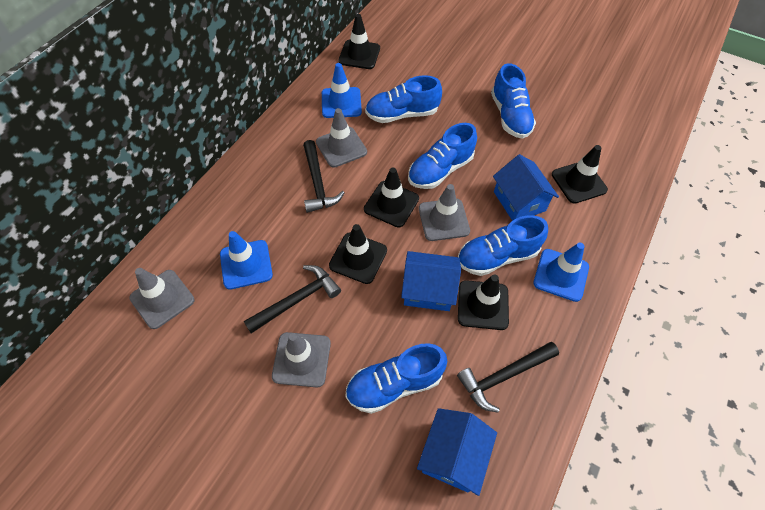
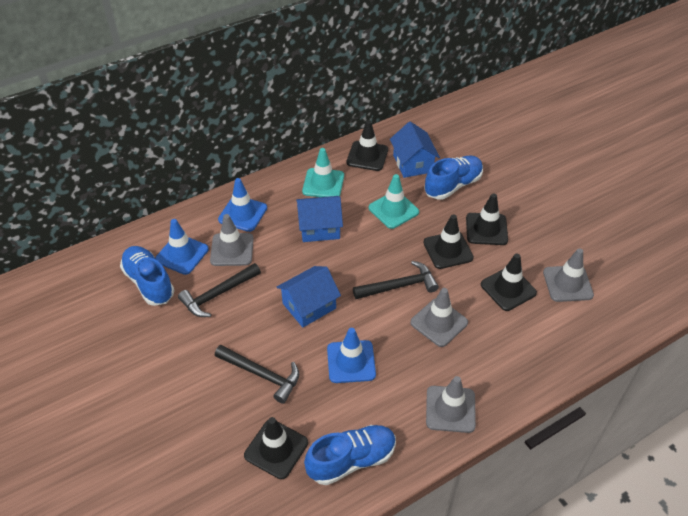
blue shoe: [345,343,447,414] [365,75,442,123] [408,123,477,189] [458,215,548,276] [491,63,536,139] = 5 -> [120,246,174,306] [304,425,396,485] [424,156,483,200] = 3
turquoise traffic cone: none = 0 -> [302,148,344,197] [369,174,419,229] = 2

